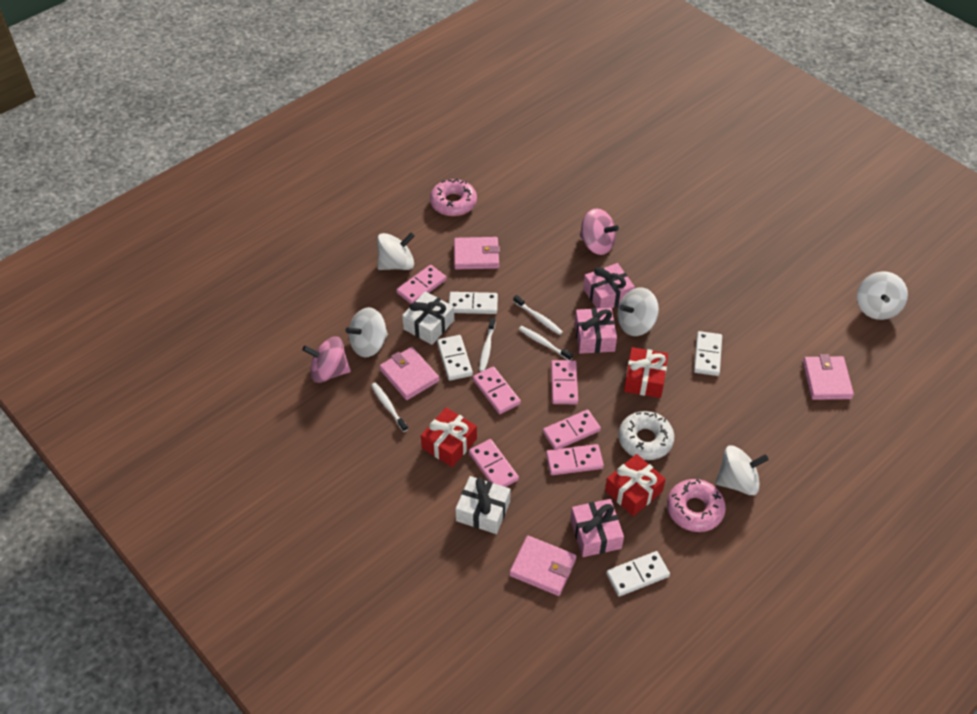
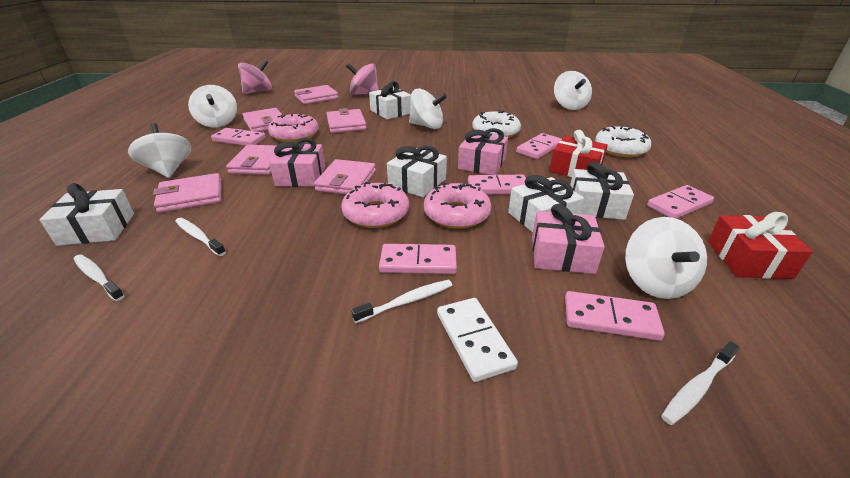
pink donut: [430,179,477,216] [667,479,726,532] = 2 -> [268,113,319,142] [341,182,409,228] [424,182,491,229] = 3
pink wallet: [379,347,439,400] [454,237,500,269] [509,536,576,596] [803,354,854,400] = 4 -> [153,173,221,213] [226,145,277,175] [243,108,282,132] [294,85,339,104] [314,159,376,194] [327,108,367,133] = 6
red gift: [421,408,477,467] [605,454,666,516] [624,347,668,398] = 3 -> [550,130,608,177] [708,212,813,279] = 2
white domino: [437,335,473,381] [449,292,498,314] [606,551,670,596] [694,331,722,376] = 4 -> [437,298,518,382] = 1
white donut: [618,411,674,460] = 1 -> [472,110,521,138] [595,126,651,157] = 2
white gift: [402,291,454,345] [455,476,511,534] = 2 -> [39,183,134,246] [369,81,411,120] [387,146,447,197] [508,175,584,232] [570,161,634,220] = 5

